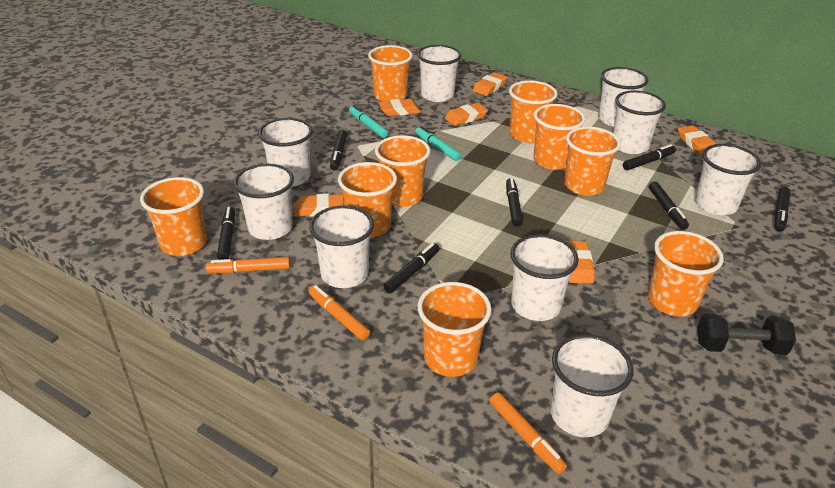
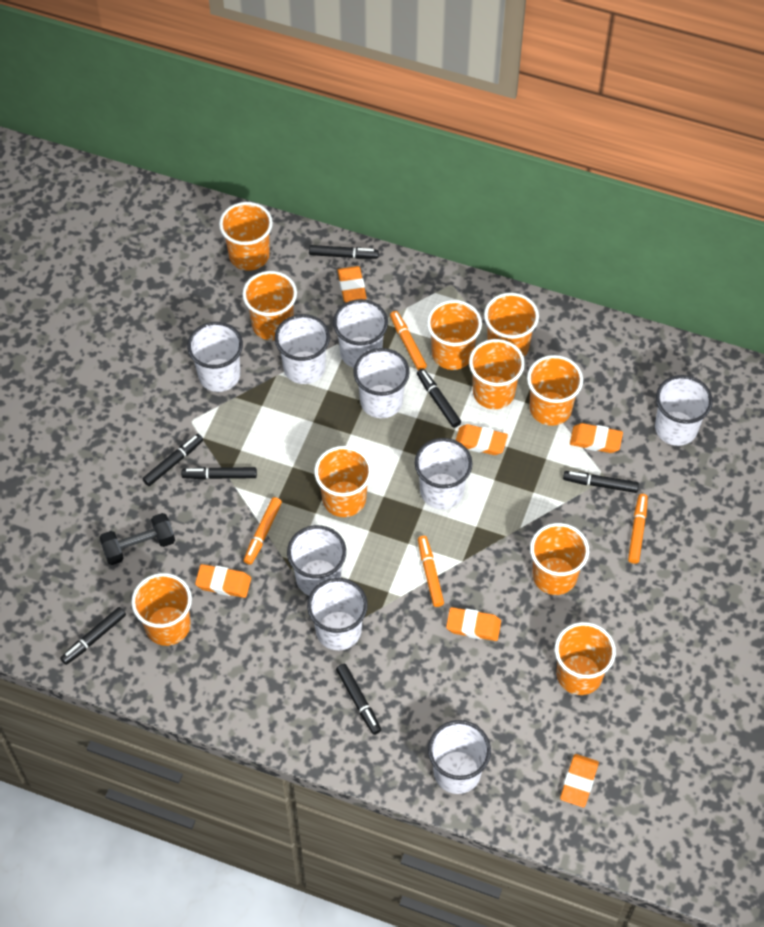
orange cup: [140,177,207,256] [338,162,397,238] [368,45,413,101] [375,135,430,207] [417,282,492,377] [509,80,558,143] [534,104,585,170] [564,127,621,196] [648,231,724,316] = 9 -> [131,573,192,646] [219,202,273,271] [242,271,297,340] [314,446,372,517] [427,300,482,370] [469,339,525,409] [484,293,539,357] [527,355,583,426] [530,523,589,595] [555,622,616,695] = 10
orange marker: [206,257,290,273] [308,285,370,340] [489,392,567,474] = 3 -> [244,497,282,565] [390,311,427,370] [418,536,444,607] [628,494,648,564] = 4
turquoise marker: [349,105,388,138] [415,126,461,161] = 2 -> none = 0

